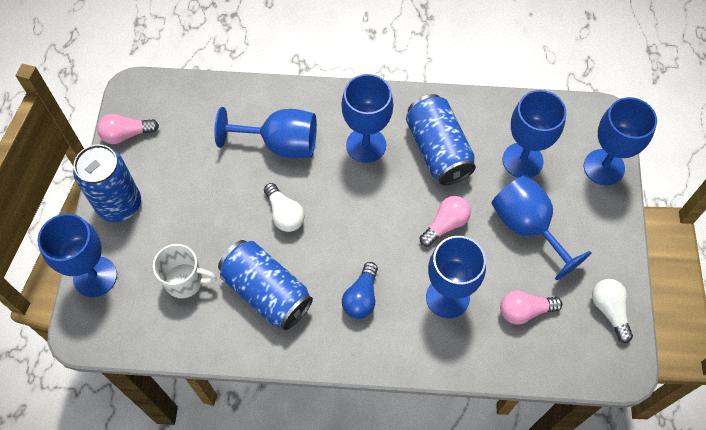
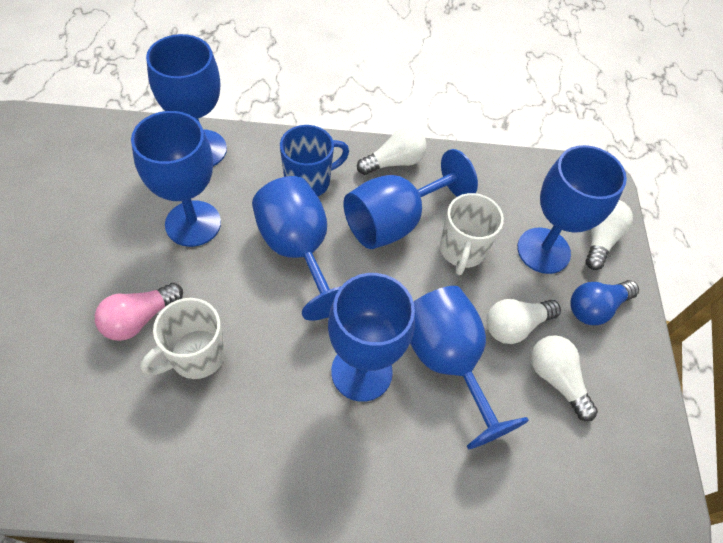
blue can: [73,144,141,222] [218,240,313,330] [406,94,476,185] = 3 -> none = 0
blue mug: none = 0 -> [280,125,349,196] = 1
pink light bulb: [97,114,159,144] [420,196,471,247] [500,291,563,325] = 3 -> [95,283,183,341] = 1
white light bulb: [264,183,305,232] [592,279,633,343] = 2 -> [357,127,427,175] [487,299,561,344] [531,335,598,421] [586,200,633,270] = 4
white mug: [153,244,217,298] = 1 -> [140,298,225,379] [440,193,504,275] = 2

